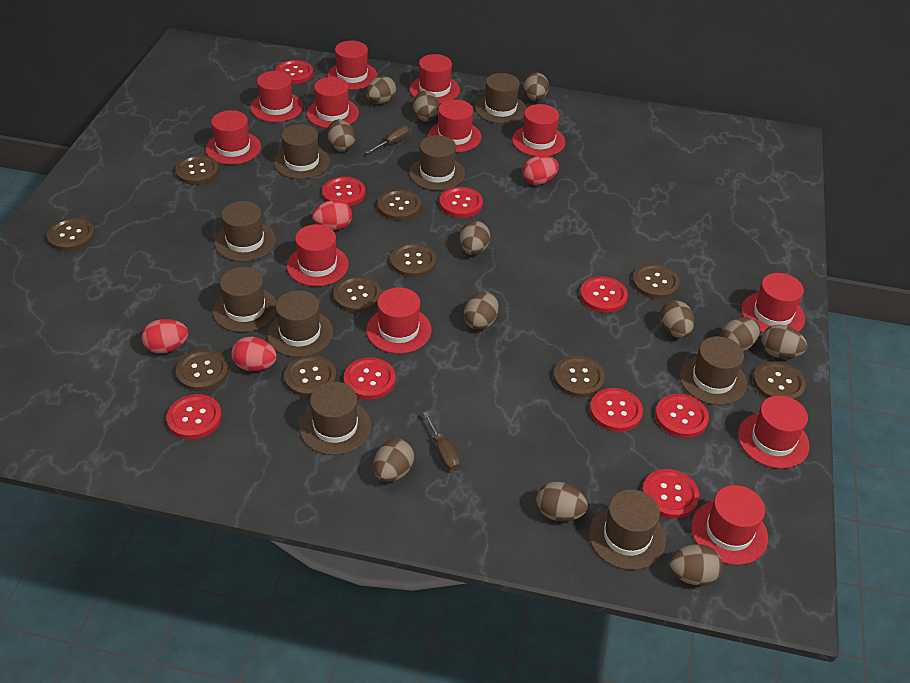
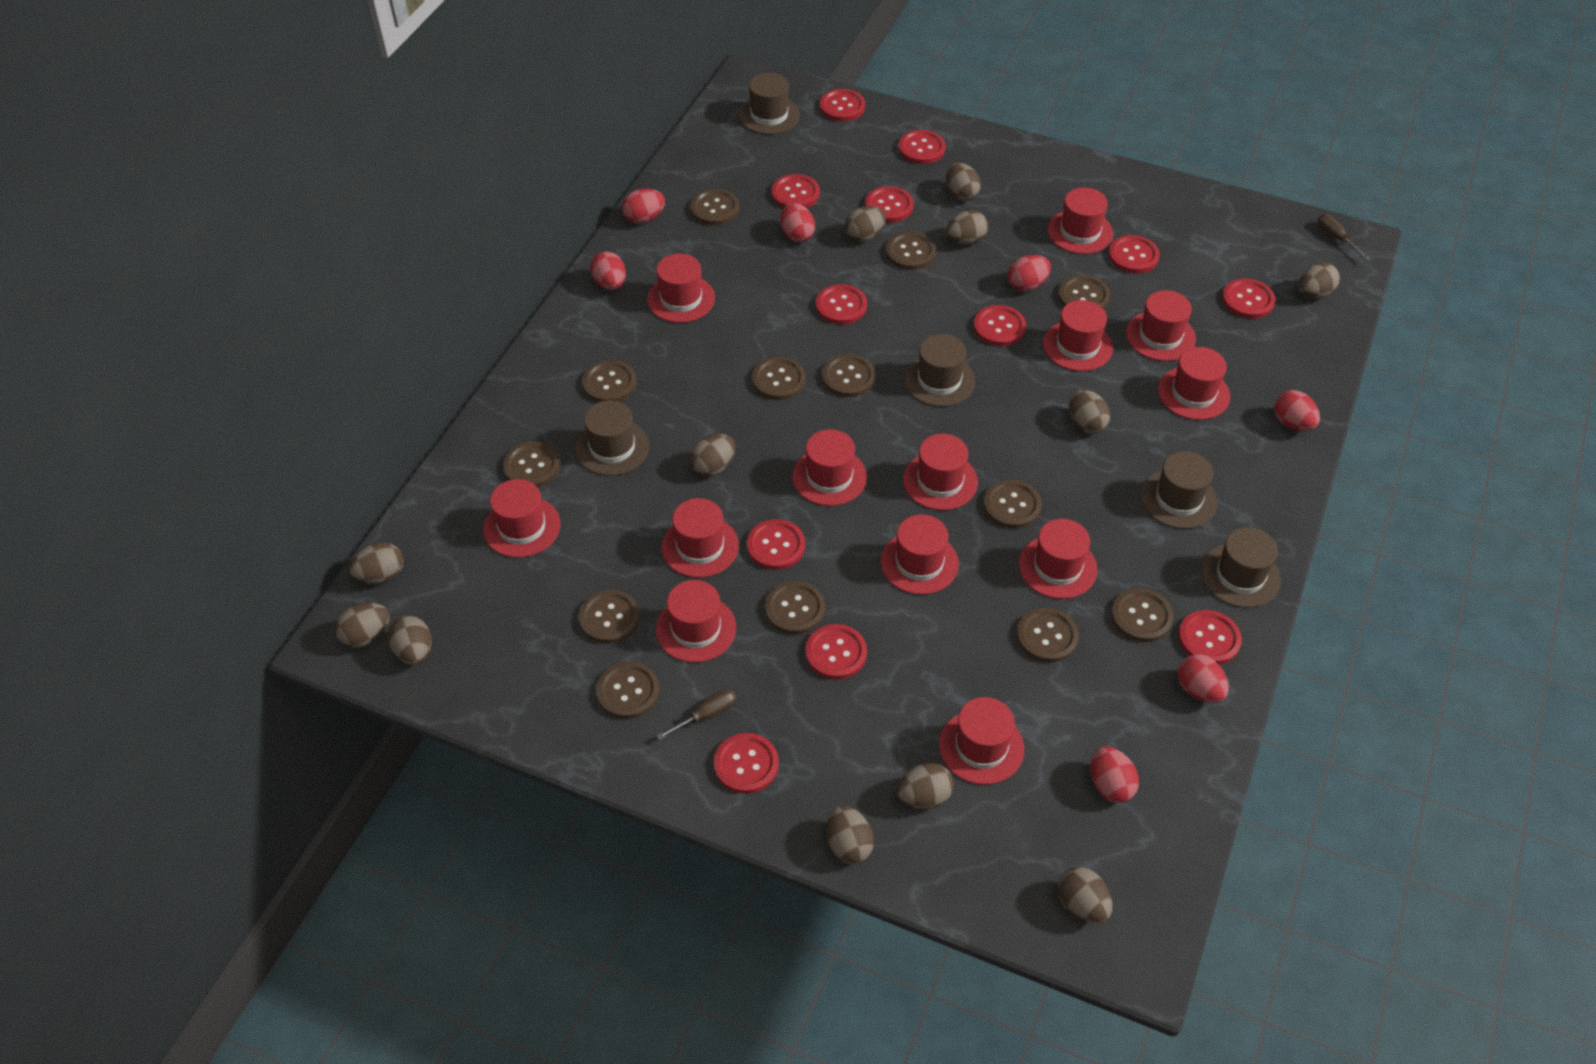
brown button: [47,218,95,251] [175,155,219,185] [176,349,229,391] [284,355,336,397] [333,276,381,313] [378,189,421,221] [390,243,436,277] [554,356,605,398] [632,264,680,299] [753,361,806,401] = 10 -> [503,441,560,487] [579,590,640,644] [582,360,637,402] [596,662,660,719] [691,189,739,225] [752,357,806,400] [765,581,825,635] [822,354,876,397] [886,232,936,270] [984,480,1042,529] [1017,608,1079,663] [1058,275,1110,309] [1111,588,1173,642] = 13
brown hat: [213,267,277,332] [215,201,276,262] [267,290,333,357] [274,124,330,179] [300,382,371,455] [409,135,465,191] [475,73,526,124] [589,489,666,570] [679,336,747,405] = 9 -> [576,400,649,476] [739,73,800,135] [904,334,975,407] [1141,451,1217,529] [1201,527,1281,608] = 5
red button: [166,394,222,439] [275,60,313,84] [322,177,365,207] [344,357,395,400] [440,187,483,218] [580,276,628,313] [590,388,643,432] [642,469,699,519] [655,394,709,438] = 9 -> [714,733,779,794] [747,519,805,570] [772,174,820,208] [805,624,867,680] [816,284,867,325] [820,89,865,122] [865,186,914,223] [899,130,946,164] [974,305,1026,346] [1108,235,1160,273] [1178,610,1242,664] [1222,279,1275,319] = 12
red egg: [141,319,188,354] [232,337,277,371] [312,200,352,230] [522,155,559,185] = 4 -> [590,251,626,290] [622,189,665,224] [781,203,815,242] [1008,255,1051,291] [1091,746,1139,803] [1177,654,1229,703] [1274,390,1320,431] = 7
red hat: [205,110,261,165] [250,71,303,122] [287,224,349,286] [307,77,359,128] [327,41,377,90] [366,287,431,354] [410,54,460,104] [428,100,481,152] [512,104,565,157] [691,485,768,565] [738,396,810,469] [741,273,805,333] = 12 -> [483,479,561,558] [647,253,715,323] [656,580,736,663] [661,498,739,578] [792,429,867,506] [881,514,959,595] [903,434,978,510] [939,697,1024,785] [1019,519,1098,599] [1043,300,1113,371] [1048,187,1113,254] [1126,290,1196,361] [1158,347,1230,420] = 13

